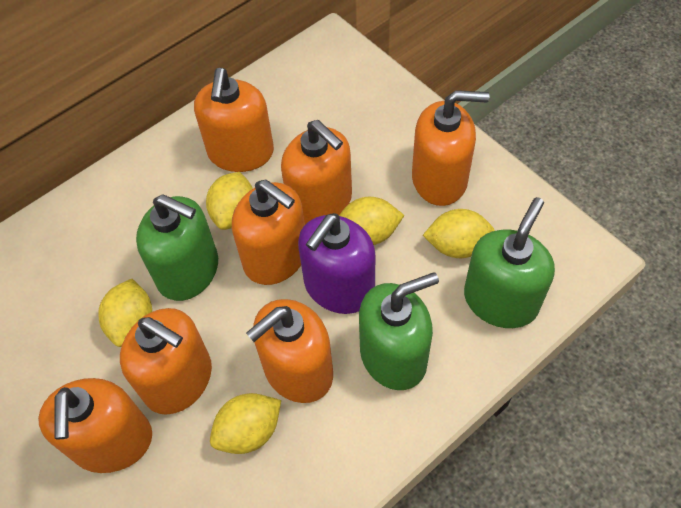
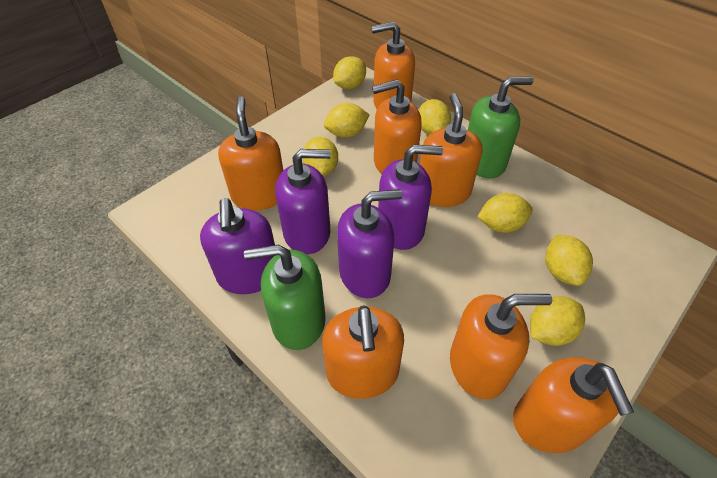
green soap dispenser: [136,195,218,301] [359,272,439,390] [464,197,555,328] = 3 -> [244,244,326,350] [468,77,534,178] = 2
purple soap dispenser: [298,213,375,314] = 1 -> [200,198,275,294] [275,149,331,254] [337,189,402,298] [378,144,443,250] = 4
yellow lemon: [98,279,152,347] [206,172,253,230] [210,393,281,454] [339,197,405,245] [423,209,495,258] = 5 -> [303,137,338,176] [324,103,370,138] [333,56,366,89] [418,99,451,135] [477,193,533,233] [530,296,585,346] [545,235,593,286] = 7

